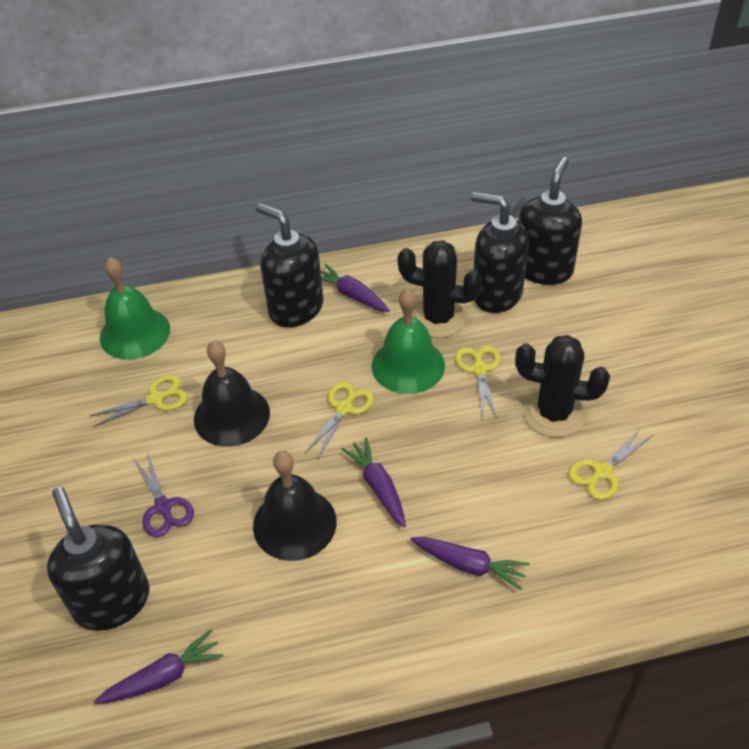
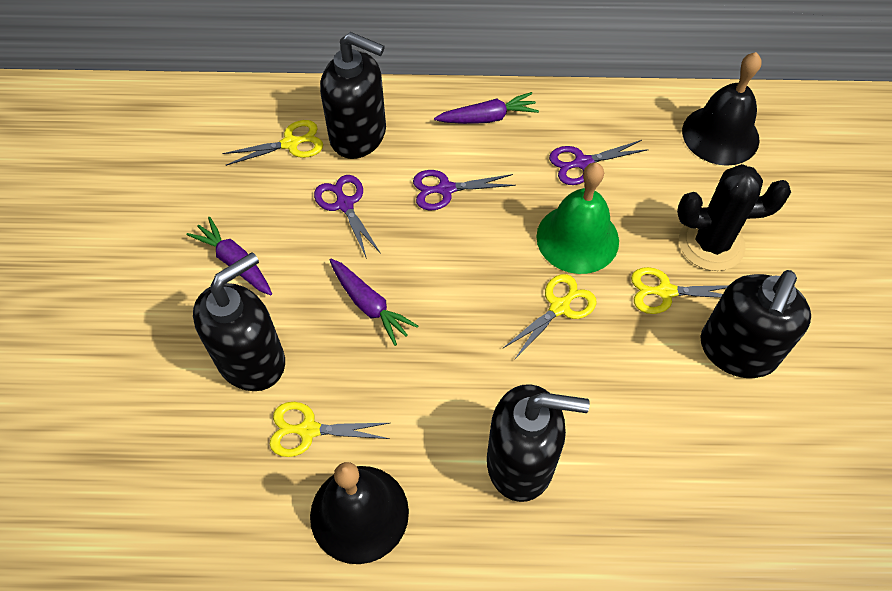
black cactus: [397,240,482,338] [515,335,610,438] = 2 -> [677,164,791,271] = 1
green bell: [100,257,170,360] [372,288,445,394] = 2 -> [536,162,619,274] = 1
purple carrot: [94,629,224,704] [321,264,390,312] [341,438,406,527] [411,537,530,590] = 4 -> [187,217,272,295] [330,259,418,346] [434,92,539,124] = 3
purple scissors: [134,452,194,537] = 1 -> [314,175,381,259] [413,170,516,210] [549,140,649,185] = 3

